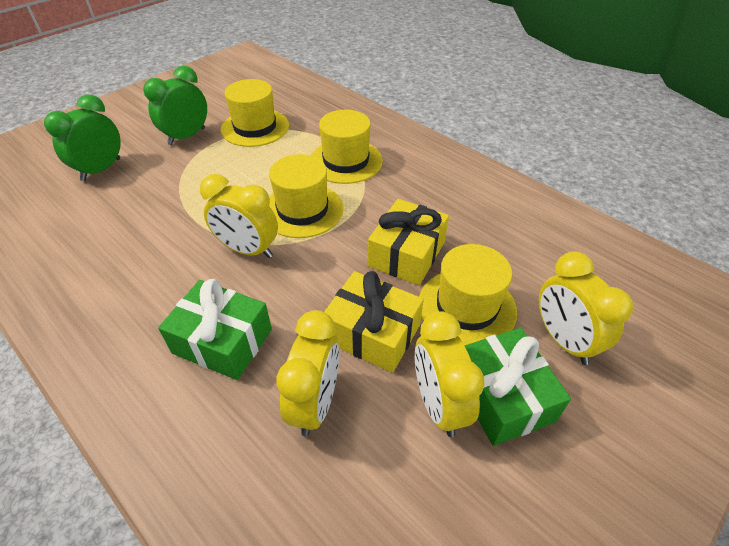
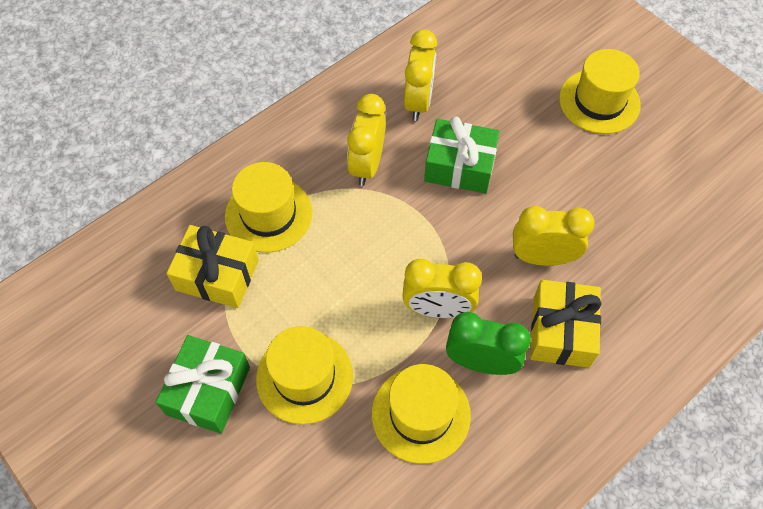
green clock: [44,95,121,181] [143,66,207,145] = 2 -> [446,312,531,375] = 1

